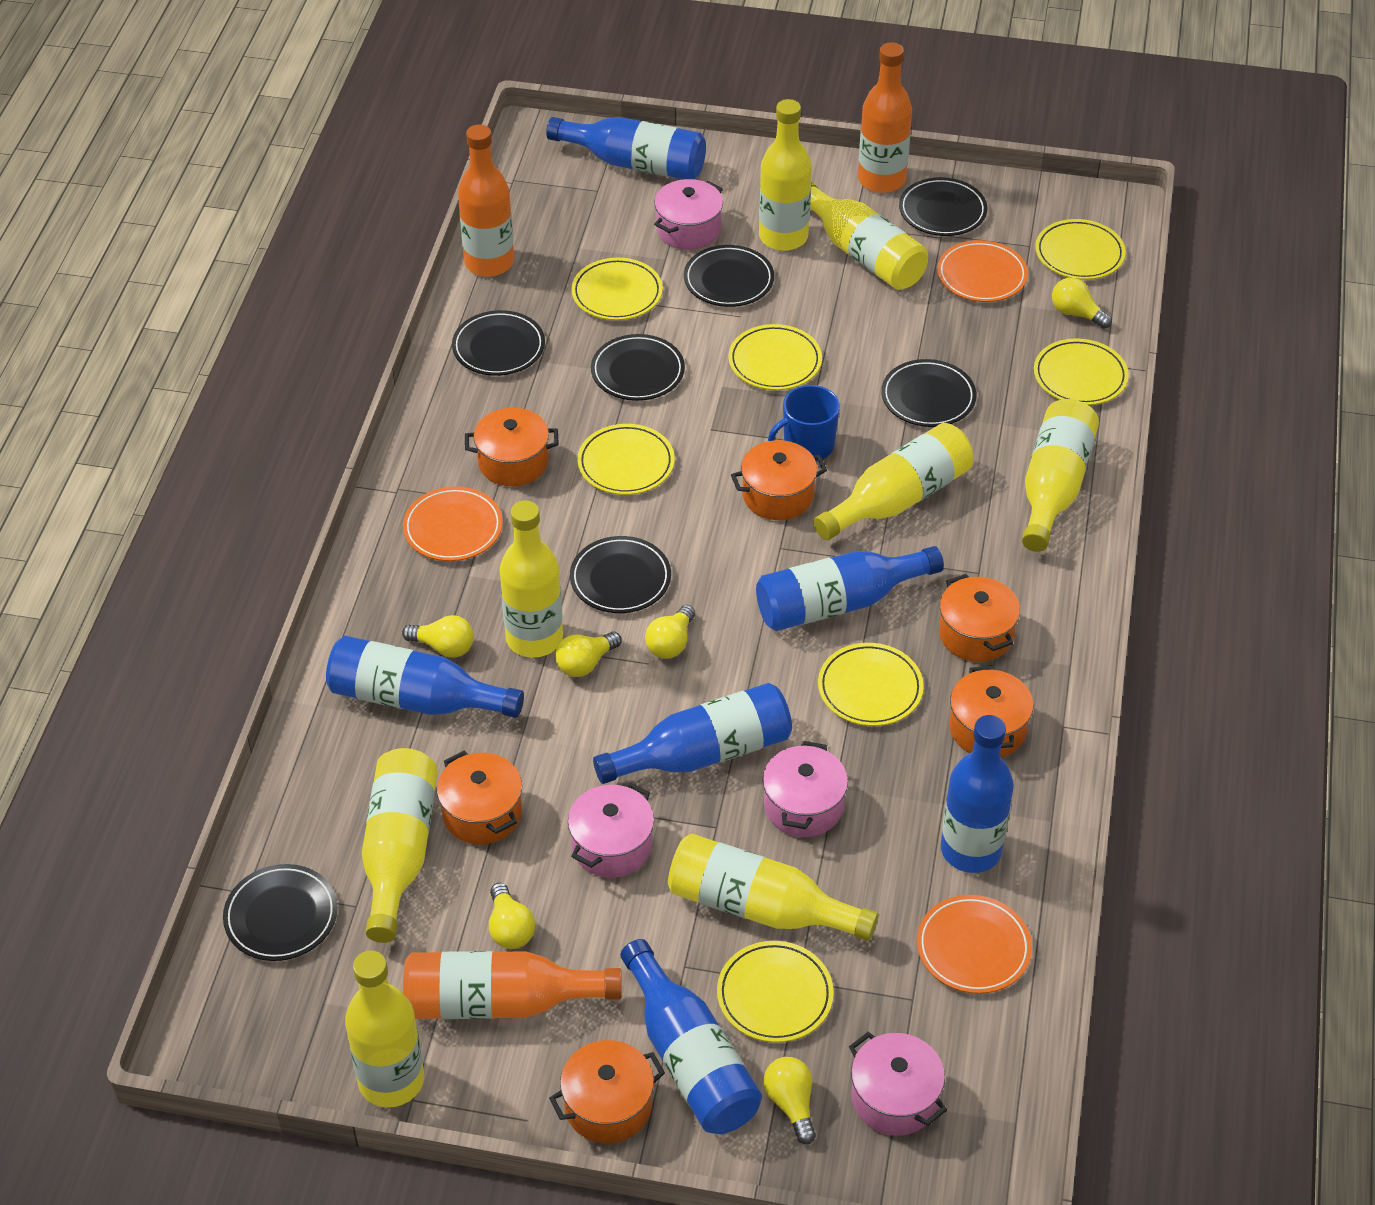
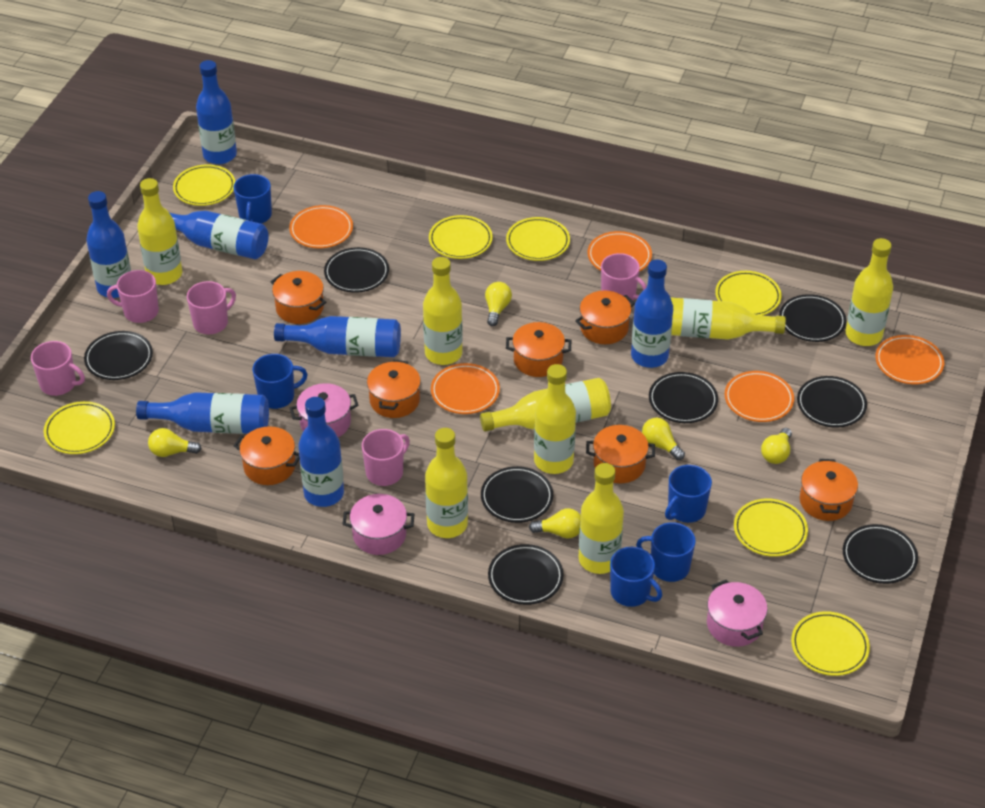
black plate: [223,864,337,961] [452,310,545,376] [570,536,671,613] [591,334,685,401] [684,245,774,307] [881,359,977,427] [899,177,987,236] = 7 -> [84,331,153,380] [324,247,389,293] [481,466,553,523] [488,544,564,605] [649,372,718,423] [779,294,846,342] [797,376,867,428] [843,524,918,584] = 8
blue bottle: [326,636,524,718] [546,117,706,179] [593,683,792,784] [620,939,762,1134] [756,546,944,631] [941,715,1014,873] = 6 -> [86,191,131,298] [136,392,269,434] [170,211,268,259] [196,60,237,164] [274,316,401,357] [298,397,344,507] [631,260,673,368] = 7
blue mug: [768,385,840,461] = 1 -> [234,174,272,224] [252,354,308,409] [610,547,662,607] [636,522,696,582] [665,465,712,523] = 5
orange bottle: [403,951,622,1019] [458,125,514,277] [858,42,912,193] = 3 -> none = 0
orange plate: [403,486,503,561] [917,895,1032,994] [937,240,1028,302] = 3 -> [289,205,353,248] [431,363,500,414] [587,231,652,272] [724,371,794,422] [875,335,944,384] = 5
orange pot: [437,751,522,845] [465,408,559,486] [549,1040,665,1143] [731,440,827,520] [939,574,1020,662] [949,665,1034,757] = 6 -> [234,426,300,485] [271,271,326,324] [367,360,421,418] [506,322,571,377] [575,291,635,344] [586,425,655,483] [800,459,858,521] = 7
pink mug: none = 0 -> [31,341,85,396] [107,270,159,323] [187,281,236,335] [362,429,410,486] [601,253,647,303] = 5
pink pot: [568,782,654,878] [654,179,723,250] [763,741,848,837] [849,1032,947,1136] = 4 -> [290,383,359,437] [342,494,414,555] [707,580,767,647] = 3
yellow light bulb: [402,615,474,658] [489,883,535,949] [555,632,621,677] [645,605,695,659] [764,1057,816,1144] [1052,277,1112,329] = 6 -> [148,428,202,457] [485,282,512,326] [529,508,581,539] [642,418,685,460] [761,428,792,464] = 5

